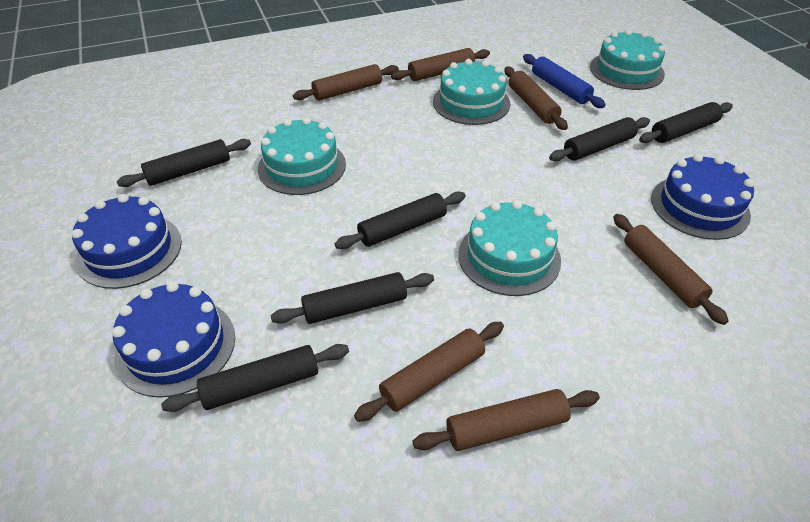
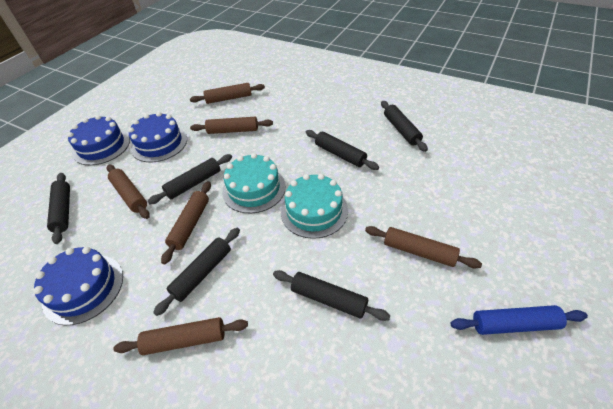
turquoise cake: [258,117,346,195] [433,59,510,125] [458,200,561,296] [590,29,665,90] = 4 -> [222,153,286,213] [281,174,348,239] = 2

